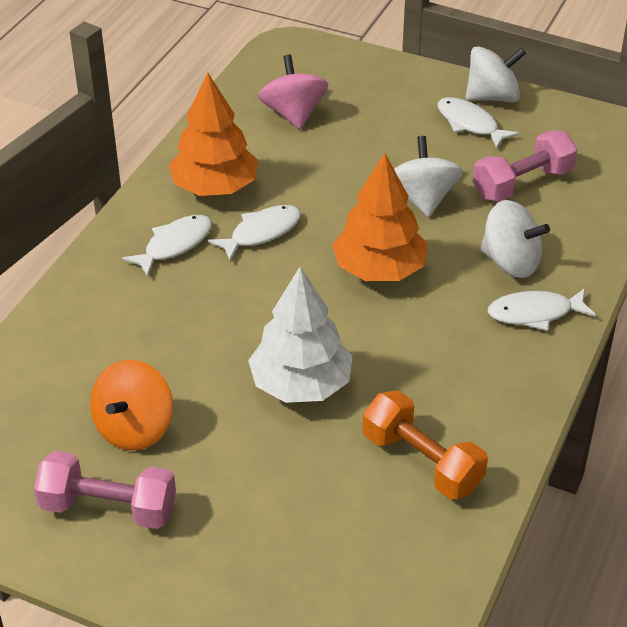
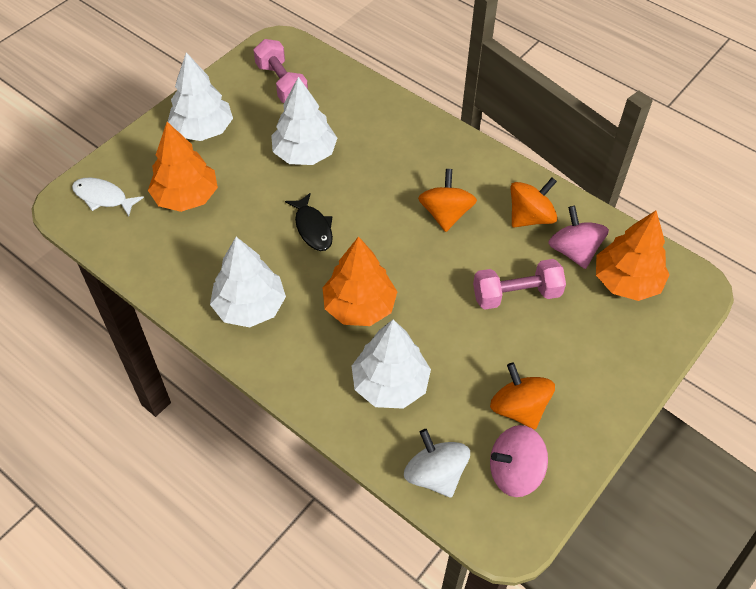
black fish: none = 0 -> [285,193,333,251] = 1
orange dumbbell: [363,391,488,500] = 1 -> none = 0
orange spinning top: [90,360,173,450] = 1 -> [418,169,477,232] [490,362,555,429] [511,178,557,228] = 3
orange tree: [168,73,258,196] [332,153,428,281] = 2 -> [148,122,218,212] [323,236,397,326] [596,211,669,301] = 3
pink spinning top: [259,55,328,129] = 1 -> [490,425,548,497] [548,206,609,269] = 2
white fish: [122,215,212,277] [208,205,301,261] [438,97,519,149] [488,288,596,331] = 4 -> [72,178,144,216] = 1
white spinning top: [394,136,463,217] [466,46,526,103] [480,200,550,278] = 3 -> [404,429,470,498] = 1
white tree: [248,267,353,403] = 1 -> [168,52,233,141] [210,237,286,327] [271,77,337,165] [352,319,431,409] = 4

